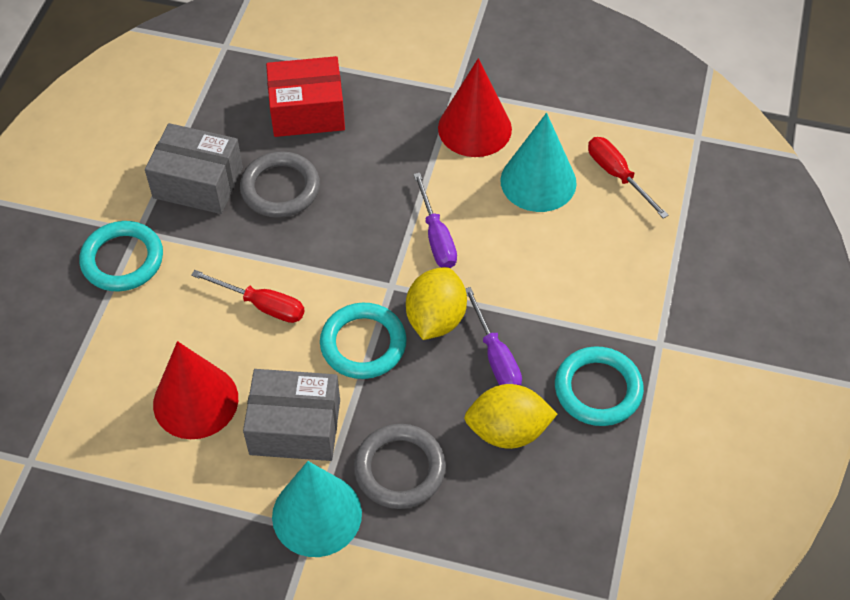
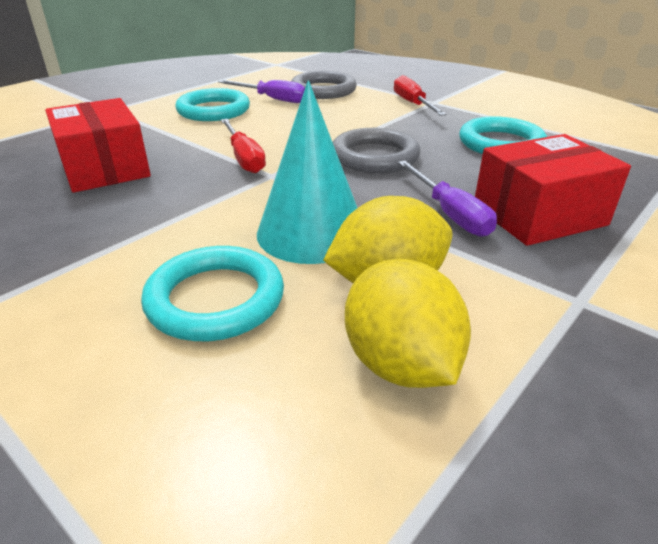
grey box: [145,123,243,214] [243,369,340,461] = 2 -> none = 0
red box: [266,56,345,137] = 1 -> [45,98,151,193] [475,134,631,246] = 2
red cone: [153,341,238,439] [438,58,512,157] = 2 -> none = 0
turquoise cone: [272,461,362,557] [500,113,577,212] = 2 -> [257,81,357,264] = 1

